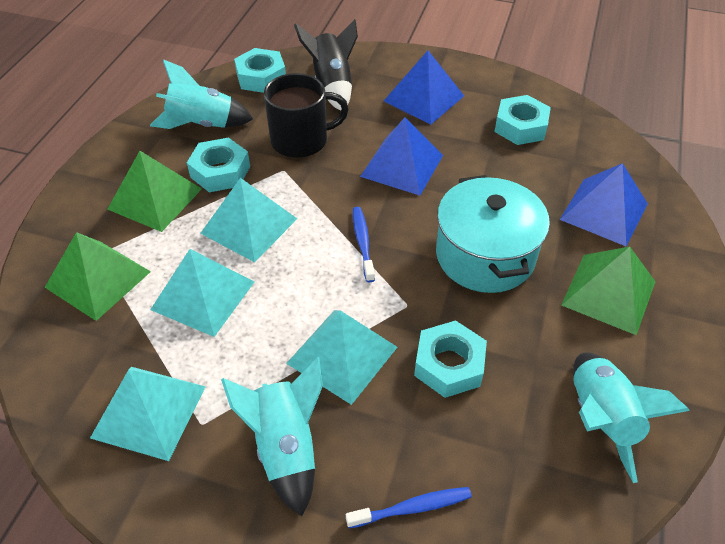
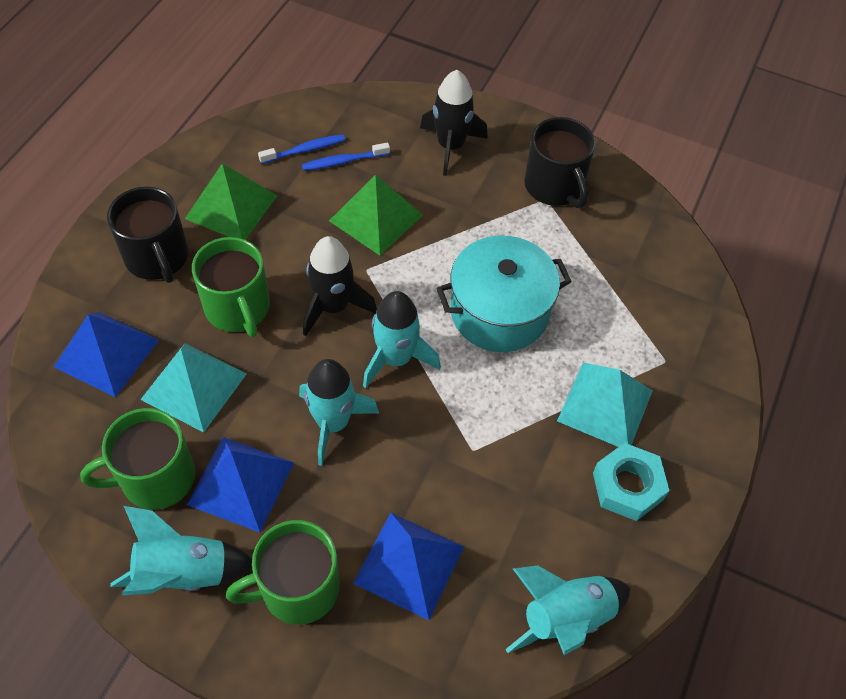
black mug: [264,73,349,158] = 1 -> [107,187,188,283] [524,117,595,208] = 2
black rocket: [294,19,358,111] = 1 -> [303,236,377,336] [420,70,488,176] = 2
green mug: none = 0 -> [80,408,195,510] [192,237,270,337] [226,520,340,625] = 3
green pyramid: [45,232,151,321] [107,151,202,232] [561,247,656,335] = 3 -> [185,163,277,240] [329,175,423,256] = 2
turquoise nut: [187,138,250,192] [234,48,286,93] [414,320,487,398] [494,95,551,145] = 4 -> [593,443,670,521] = 1
turquoise pyramid: [90,367,206,461] [150,249,255,337] [200,178,297,262] [286,310,397,405] = 4 -> [140,343,246,433] [557,363,653,447] = 2
turquoise rocket: [150,59,253,129] [221,357,323,516] [573,352,690,483] = 3 -> [111,506,252,596] [299,359,379,466] [363,291,441,388] [505,565,630,655] = 4

